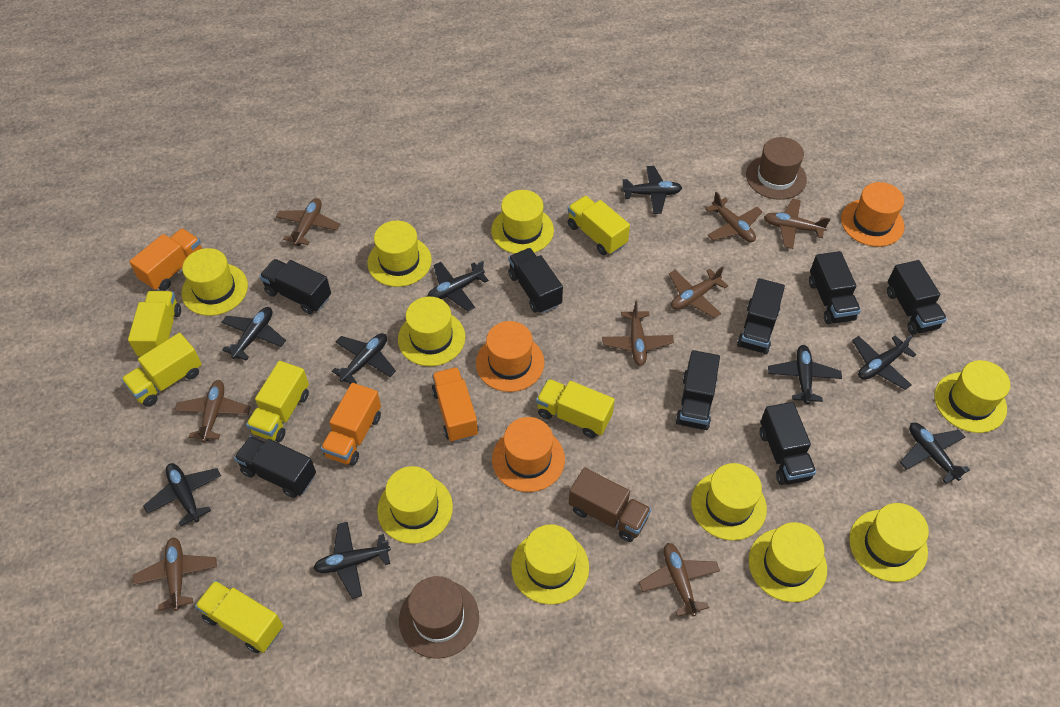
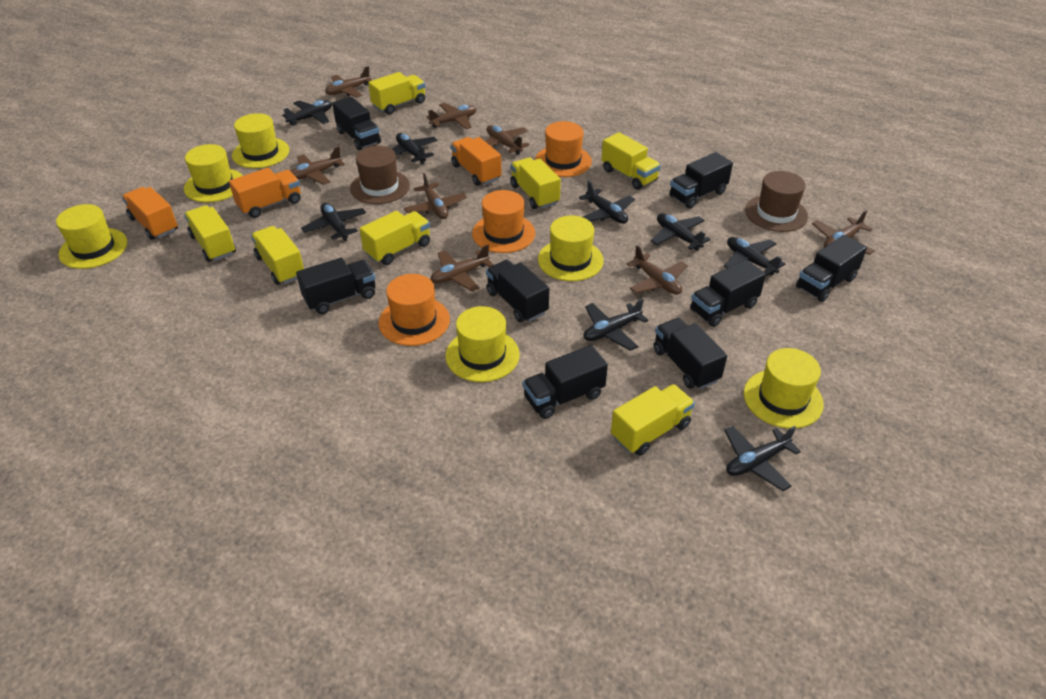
black plane: [143,463,221,526] [221,307,286,360] [313,522,391,599] [332,333,396,384] [428,261,489,311] [621,166,682,214] [768,345,842,404] [852,335,917,390] [900,423,970,484] = 9 -> [282,100,332,126] [301,203,366,241] [392,133,438,164] [579,180,635,224] [584,298,649,351] [651,213,710,251] [724,237,785,276] [724,426,801,491] = 8
brown truck: [569,467,651,542] = 1 -> none = 0
yellow hat: [182,248,248,316] [367,220,432,287] [377,466,453,544] [398,297,465,366] [491,190,554,254] [511,525,589,605] [691,463,767,541] [749,522,827,602] [849,503,929,582] [935,360,1010,433] = 10 -> [56,204,128,269] [184,144,243,202] [232,113,289,168] [445,306,520,382] [538,215,604,281] [744,348,824,429] = 6
yellow truck: [121,333,202,407] [128,291,181,356] [195,580,283,653] [246,361,309,442] [536,379,615,438] [568,196,630,255] = 6 -> [184,205,236,262] [251,226,304,285] [360,211,430,265] [368,72,425,114] [510,157,561,209] [601,132,661,190] [611,384,695,456] = 7

